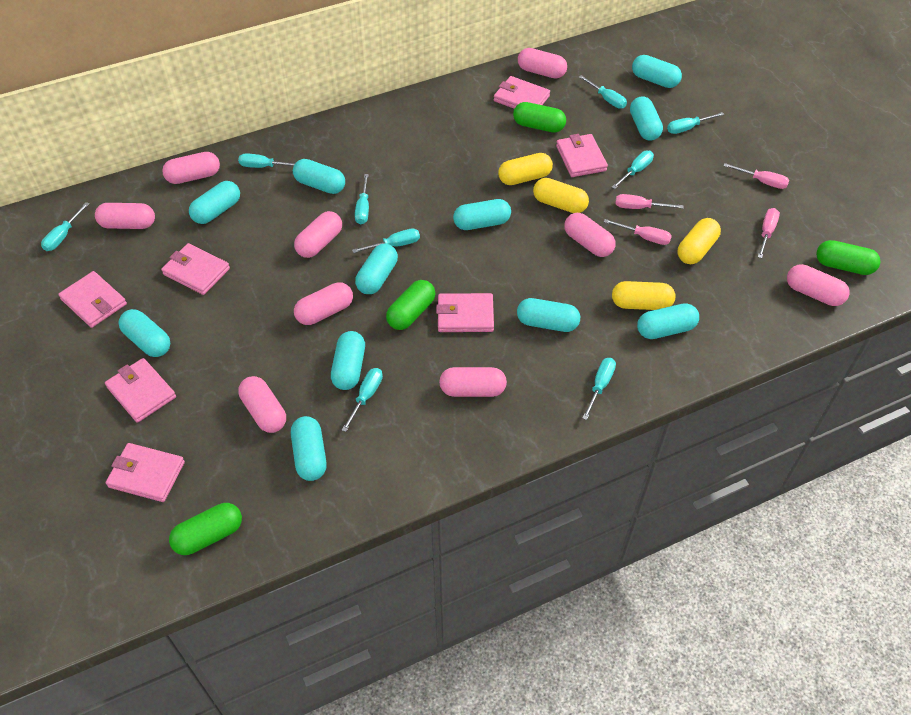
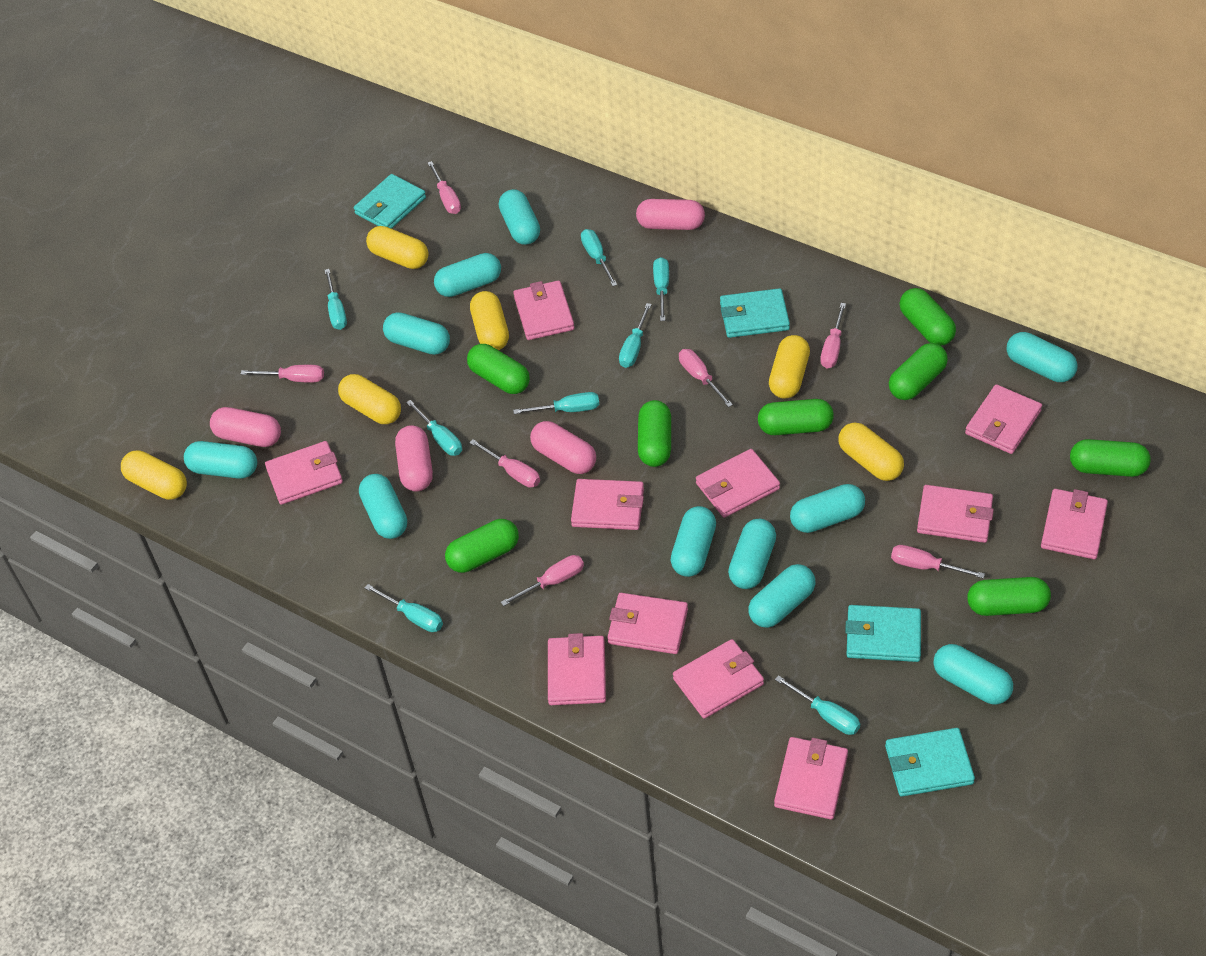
green capsule: [169,503,242,555] [386,280,436,330] [513,102,566,133] [816,240,881,275] = 4 -> [445,519,519,573] [467,344,530,394] [638,400,671,467] [758,399,834,435] [889,343,948,400] [899,288,956,346] [967,577,1051,616] [1070,439,1151,477] = 8
pink capsule: [95,203,155,229] [162,152,220,184] [238,376,286,433] [294,211,342,258] [294,282,353,325] [439,367,507,397] [518,48,567,79] [564,213,616,257] [787,264,850,306] = 9 -> [210,407,281,447] [395,425,433,492] [530,421,596,474] [636,199,705,230] = 4
pink screwdriver: [604,219,672,245] [615,194,684,209] [723,163,789,189] [758,208,780,258] = 4 -> [240,365,324,383] [428,161,461,214] [469,439,540,487] [501,555,584,606] [679,349,733,407] [820,303,846,368] [891,545,985,579] = 7
pink wallet: [58,271,127,328] [105,358,176,423] [106,443,185,502] [161,243,230,295] [436,293,494,332] [494,76,550,109] [556,134,608,177] = 7 -> [265,441,343,505] [513,280,575,340] [548,633,606,705] [571,479,644,530] [607,593,688,654] [673,639,764,719] [696,449,780,518] [774,737,848,820] [917,485,994,543] [965,384,1042,454] [1041,489,1108,559] = 11
turquoise screwdriver: [41,202,89,251] [238,153,295,168] [342,368,383,432] [352,229,420,253] [355,174,369,224] [579,75,627,109] [582,358,616,420] [612,151,654,189] [667,112,725,134] = 9 -> [325,269,347,330] [365,584,443,632] [406,400,462,456] [513,392,599,414] [581,229,617,286] [619,303,652,368] [653,257,669,321] [775,675,860,735] = 8
turquoise wallet: none = 0 -> [354,174,426,229] [720,288,790,338] [845,605,921,662] [885,728,975,797] = 4
yellow capsule: [498,153,553,185] [533,178,589,213] [612,281,675,310] [678,218,721,264] = 4 -> [121,450,187,500] [338,374,401,424] [366,226,428,269] [470,291,509,350] [769,335,810,399] [838,422,904,481] = 6

